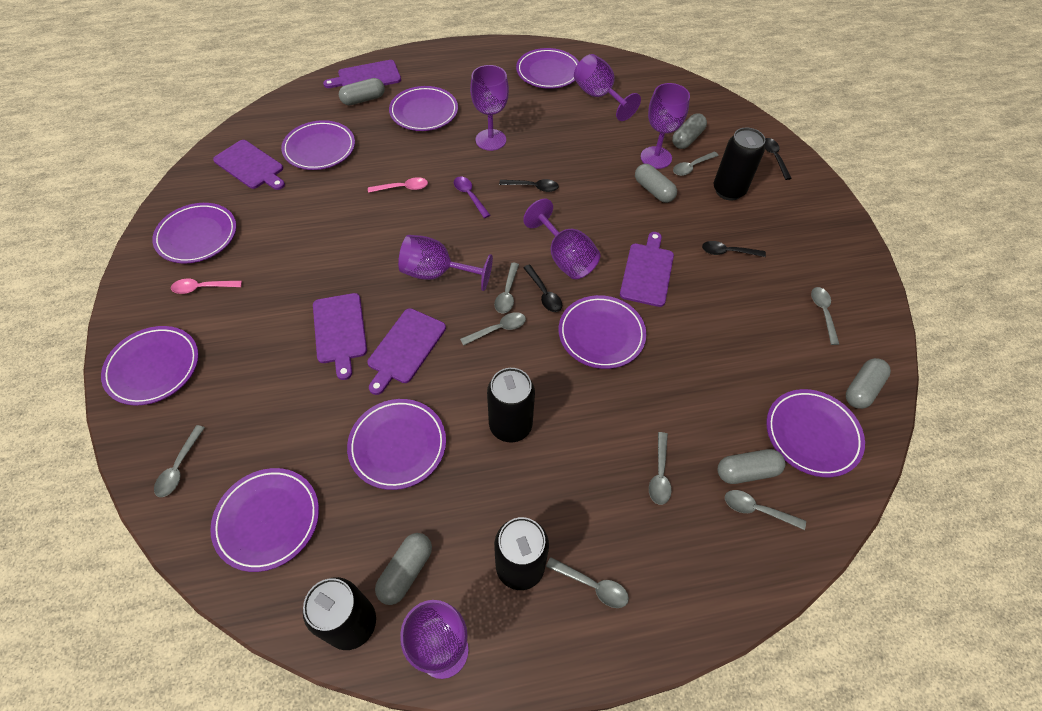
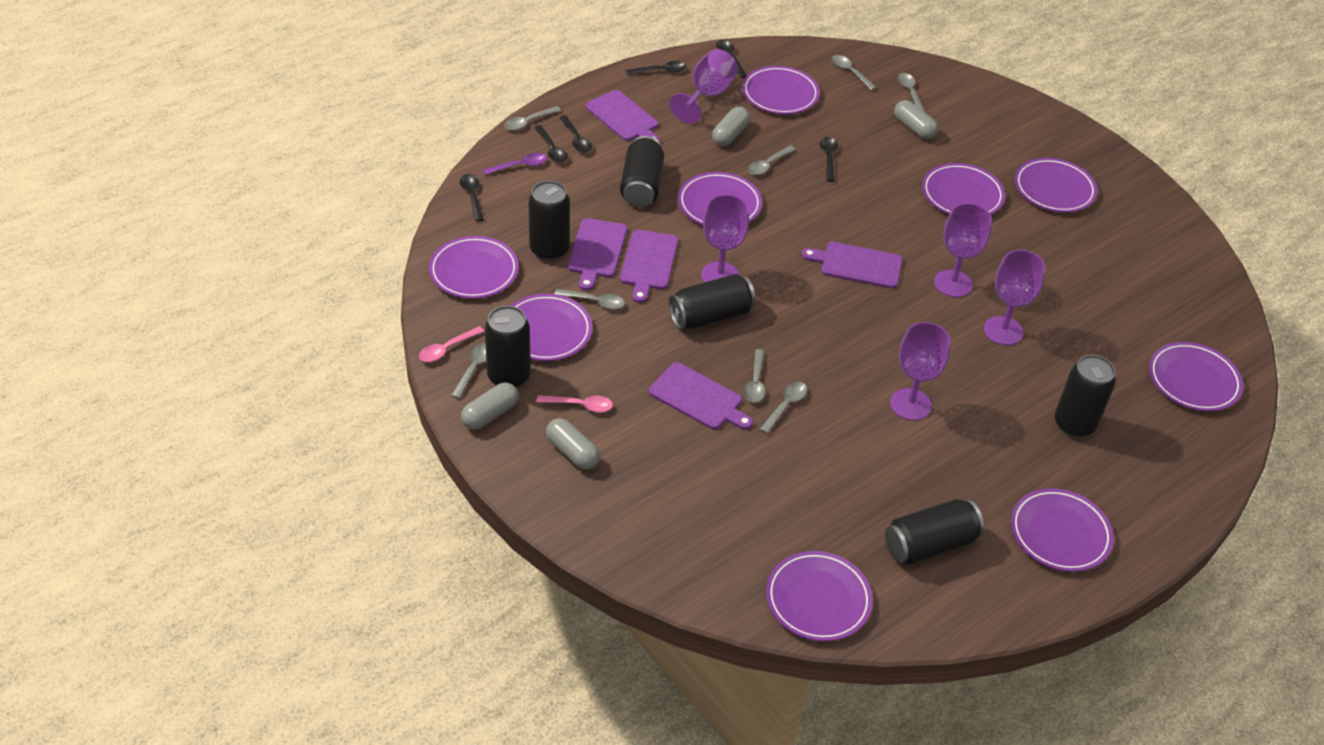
black can: [303,577,376,650] [487,368,535,442] [494,517,549,590] [714,127,765,201] = 4 -> [485,306,531,388] [528,181,570,261] [620,136,664,207] [669,274,756,330] [885,499,984,565] [1055,355,1116,438] = 6
black spoon: [499,179,559,192] [523,265,562,312] [702,241,766,257] [764,138,792,180] = 4 -> [460,174,484,222] [534,125,568,163] [559,115,592,153] [626,61,687,75] [716,40,747,78] [820,137,838,182] = 6
grey capsule: [339,78,385,105] [375,533,432,605] [635,164,677,203] [672,114,707,149] [718,449,785,484] [846,358,891,409] = 6 -> [461,382,519,430] [546,418,600,470] [712,107,750,146] [894,100,938,139] = 4
purple goblet: [398,235,493,291] [400,600,469,679] [470,65,509,151] [523,199,601,279] [574,54,641,121] [641,83,690,169] = 6 -> [670,49,738,124] [701,194,749,282] [890,322,951,420] [934,203,992,297] [984,250,1046,345] = 5

